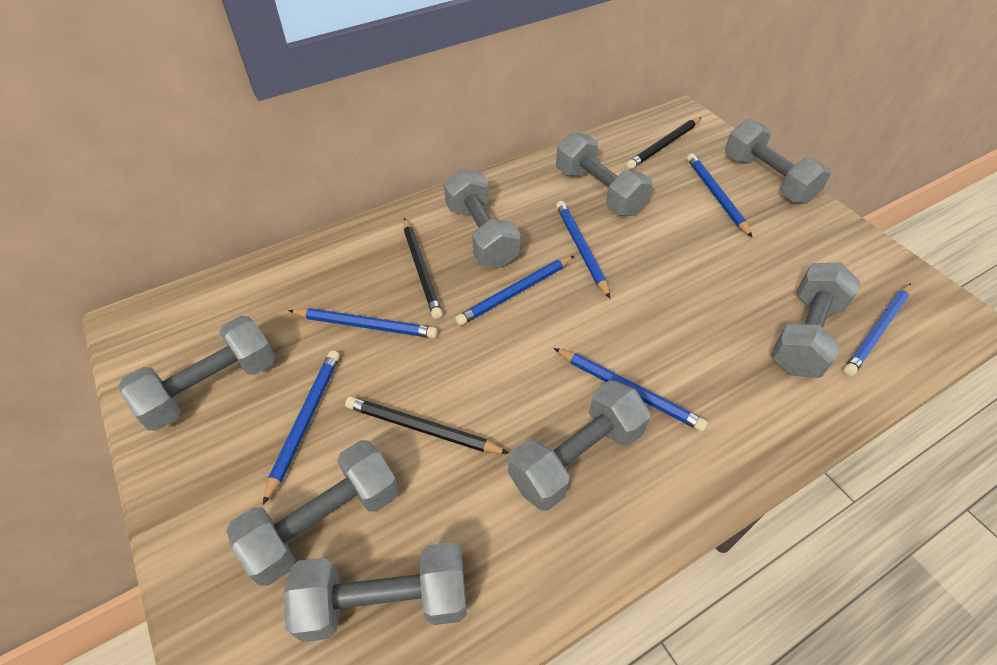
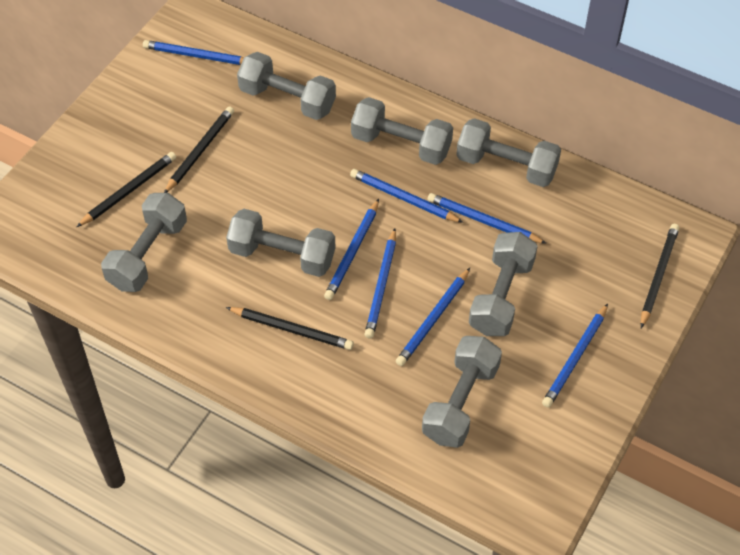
black pencil: [345,396,509,454] [404,218,443,319] [627,117,701,169] = 3 -> [77,152,176,227] [164,106,234,193] [226,307,354,350] [641,224,680,328] = 4
grey dumbbell: [119,316,276,431] [226,440,399,586] [283,542,467,642] [444,168,521,268] [508,380,651,511] [556,132,653,216] [725,119,831,204] [771,263,860,378] = 8 -> [101,193,187,292] [226,209,336,277] [237,52,336,120] [351,97,453,165] [422,336,502,448] [456,118,561,187] [469,232,538,336] = 7

